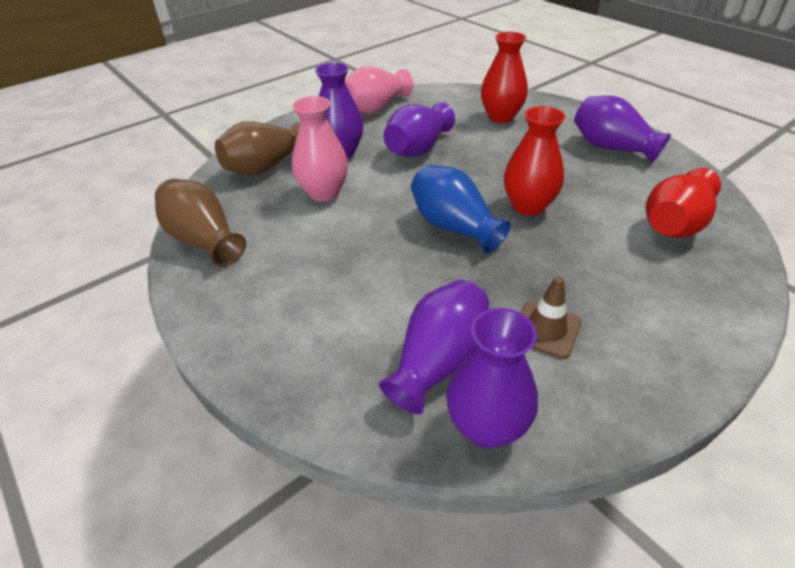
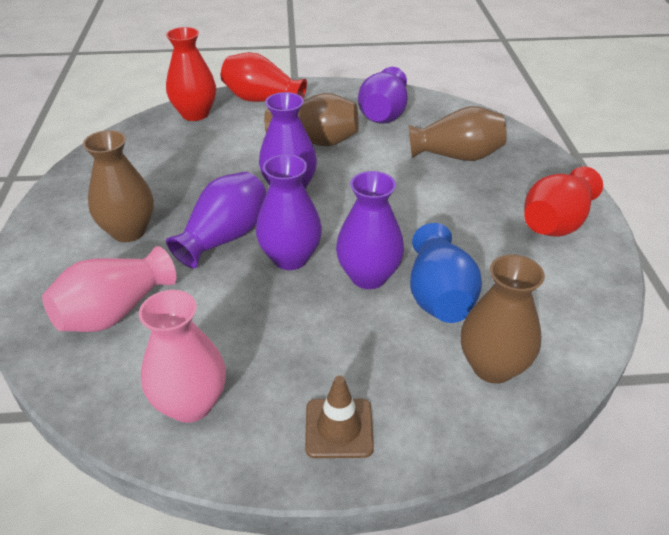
brown vase: [155,179,246,267] [215,121,301,175] = 2 -> [83,130,154,242] [264,93,359,147] [409,106,506,161] [461,254,545,384] = 4

